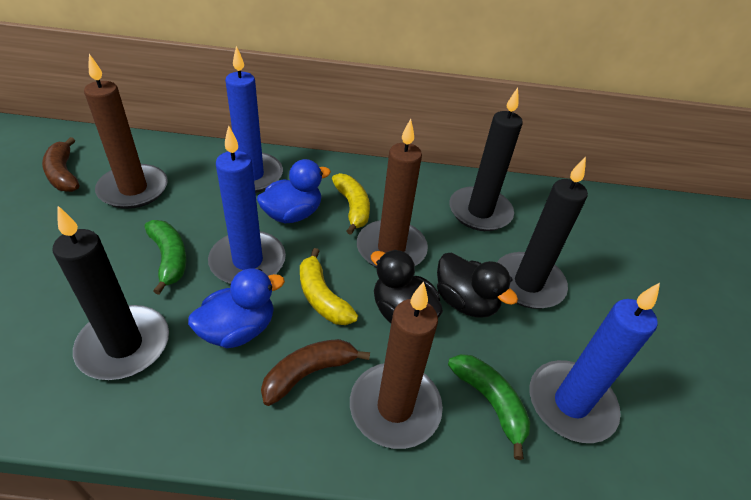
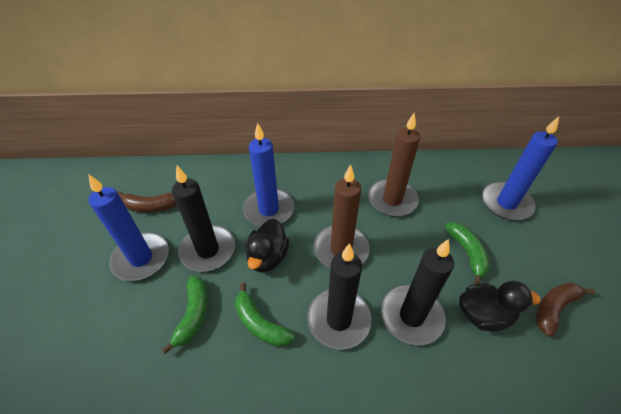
blue duck: [188,269,285,348] [257,159,331,223] = 2 -> none = 0
brown candle: [84,54,168,209] [350,282,443,449] [357,119,428,268] = 3 -> [314,164,370,268] [368,113,420,217] = 2
green banana: [145,220,186,295] [448,354,530,460] = 2 -> [162,275,208,354] [235,283,295,347] [445,222,490,284] = 3
yellow banana: [300,248,358,325] [332,173,370,235] = 2 -> none = 0

